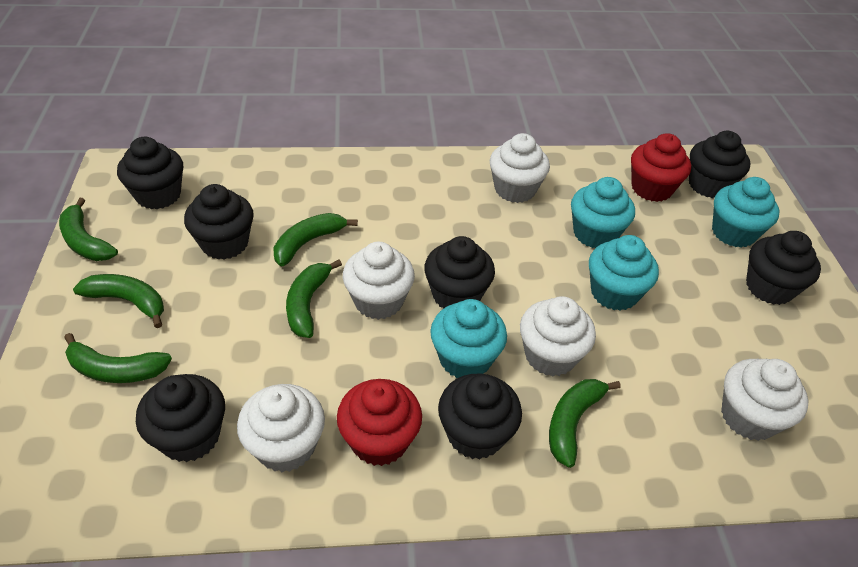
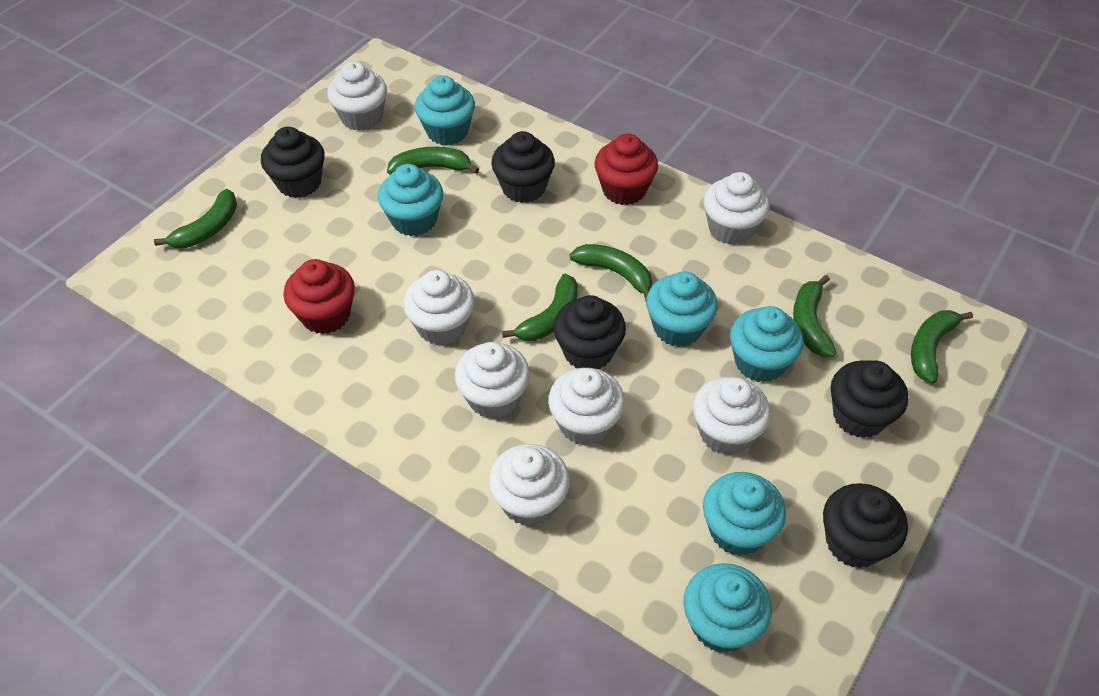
black cupcake: [117,137,183,209] [136,374,225,462] [184,184,254,260] [424,236,495,309] [438,374,522,459] [689,131,751,198] [746,231,821,305] = 7 -> [261,127,325,198] [491,131,555,203] [553,295,626,369] [823,483,908,568] [831,360,908,438] = 5
turquoise cupcake: [430,299,507,378] [571,177,635,248] [589,235,659,311] [712,177,780,248] = 4 -> [378,164,443,236] [415,75,475,145] [646,271,718,347] [684,563,772,653] [703,472,786,556] [730,306,804,383] = 6
white cupcake: [237,384,325,472] [343,242,415,320] [490,133,550,203] [520,296,596,376] [721,359,808,441] = 5 -> [327,61,387,131] [403,270,475,345] [455,342,530,419] [489,444,570,527] [548,368,625,446] [693,377,771,455] [703,172,770,245] = 7

